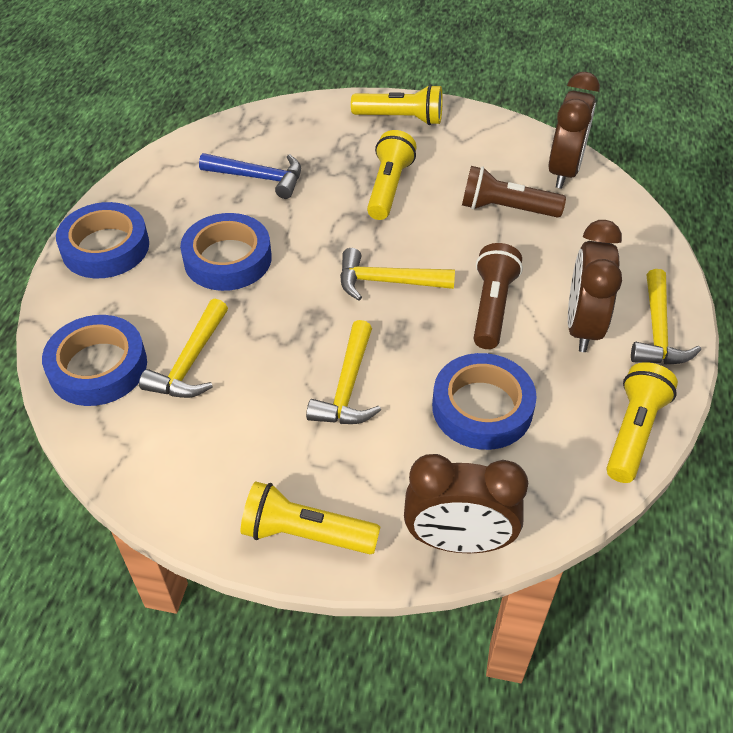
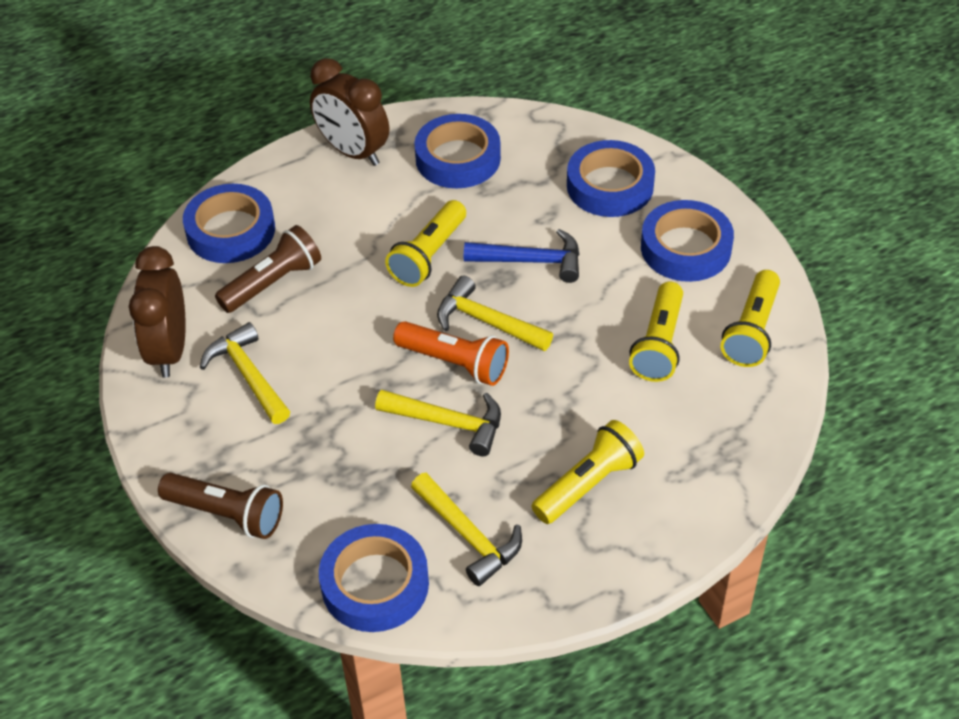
blue tape: [42,315,147,406] [56,202,149,278] [180,213,272,291] [432,353,537,450] = 4 -> [183,184,275,263] [319,524,429,632] [414,114,501,188] [567,140,655,217] [641,200,734,282] = 5
brown clock: [404,454,528,553] [549,72,600,189] [568,220,622,352] = 3 -> [129,246,186,378] [310,58,389,166] = 2
orange flashlight: none = 0 -> [393,321,509,386] = 1

